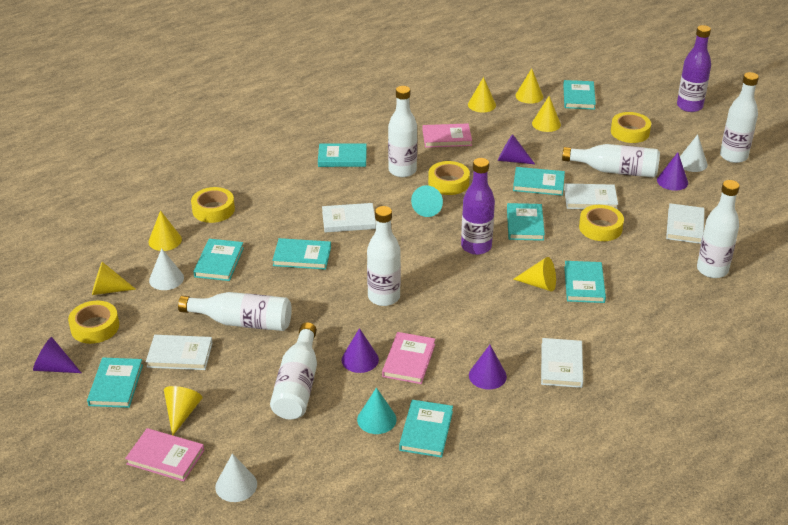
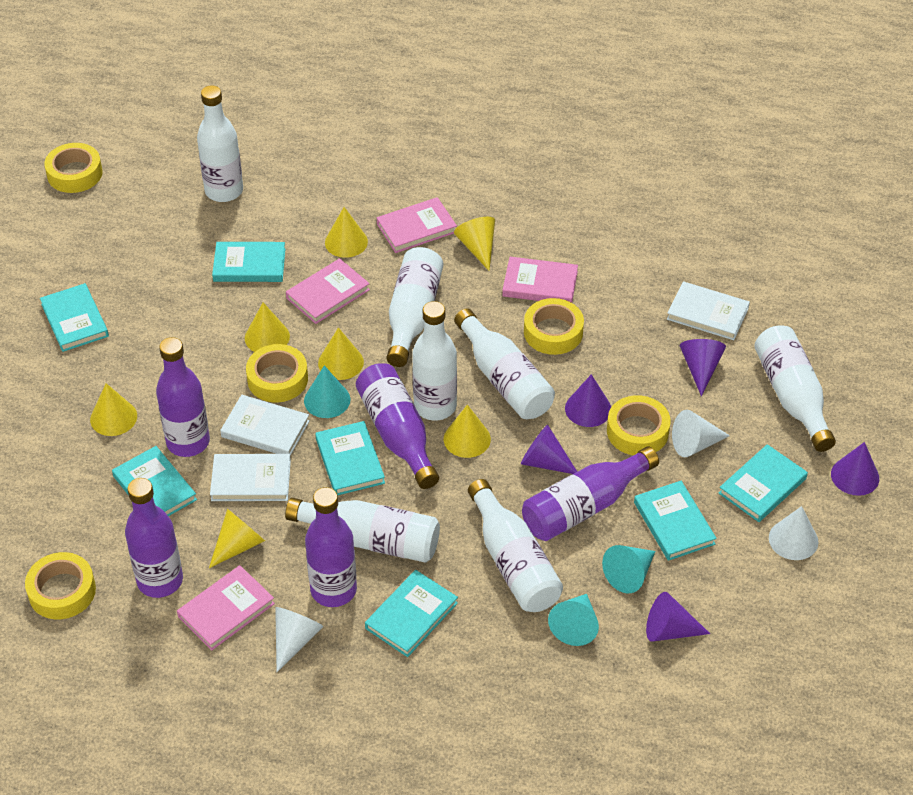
pink book: [125,428,204,482] [382,332,435,384] [423,123,472,148] = 3 -> [177,565,275,651] [286,258,370,324] [377,197,457,253] [502,257,578,303] = 4
purple bottle: [461,158,495,255] [677,25,711,112] = 2 -> [125,478,183,598] [156,337,210,457] [305,487,357,607] [356,363,439,489] [522,447,659,541] = 5
turquoise book: [87,358,143,408] [193,239,244,281] [272,238,331,270] [318,143,367,167] [399,400,453,458] [507,203,545,241] [513,167,565,196] [563,80,596,110] [564,261,606,303] = 9 -> [40,283,109,352] [112,446,197,516] [212,242,286,282] [315,421,385,495] [365,570,458,657] [634,481,717,561] [719,444,808,522] = 7
turquoise cone: [357,388,397,434] [411,185,443,217] = 2 -> [304,365,350,418] [548,594,599,646] [602,545,655,593] = 3
white book: [146,335,213,370] [322,203,376,233] [541,338,583,388] [564,183,618,210] [666,203,705,244] = 5 -> [210,454,291,501] [220,395,310,456] [667,281,750,340] = 3

